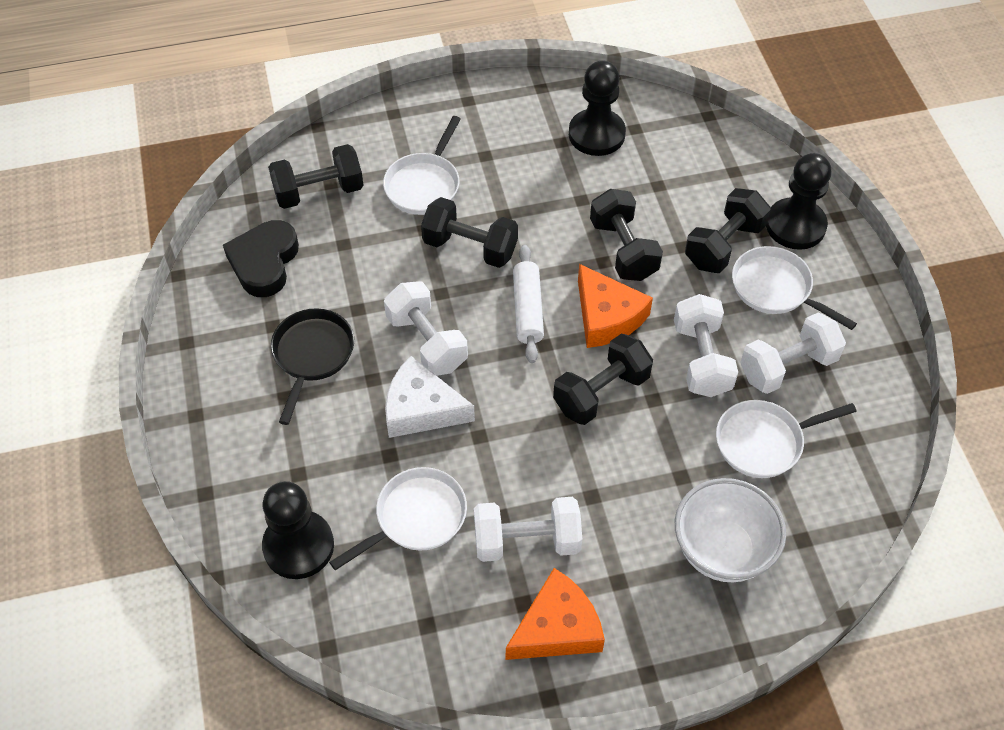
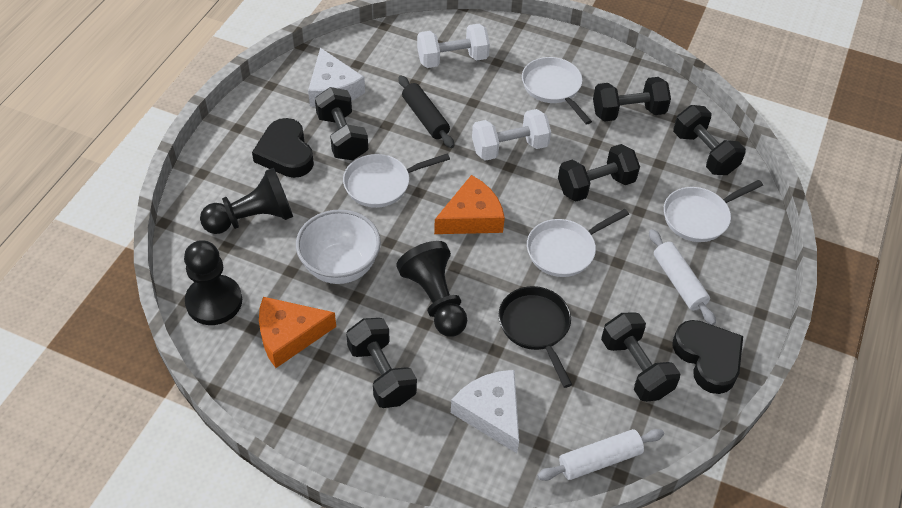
black dumbbell: [268,144,364,209] [421,197,518,268] [553,334,653,425] [590,189,663,281] [685,188,771,273] = 5 -> [315,87,368,160] [346,318,417,408] [558,144,640,202] [593,77,671,122] [601,312,680,402] [673,105,746,175] = 6
black heart: [223,220,299,297] = 1 -> [252,118,314,178] [673,320,743,394] = 2
black rolling pin: none = 0 -> [398,75,454,148] = 1
white cheese: [385,356,475,438] = 1 -> [308,48,365,107] [451,370,519,453] = 2
white dumbbell: [384,281,468,376] [474,497,582,562] [674,294,738,397] [740,313,846,394] = 4 -> [417,24,490,68] [472,109,551,161] = 2
white rolling pin: [513,245,544,363] = 1 -> [537,429,664,481] [649,229,716,325] = 2

